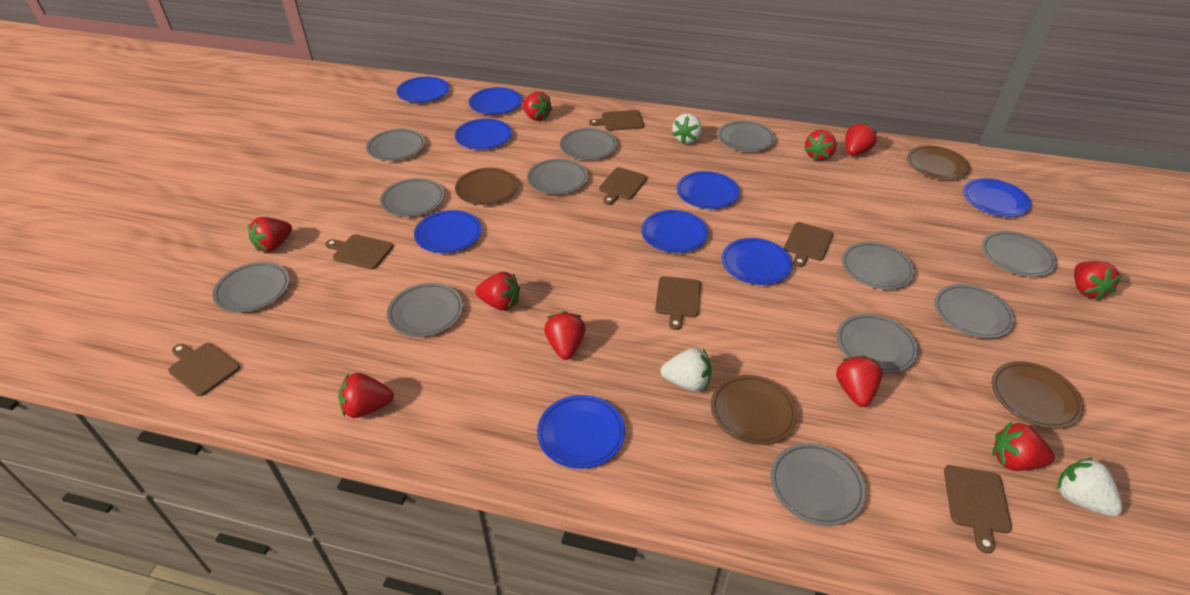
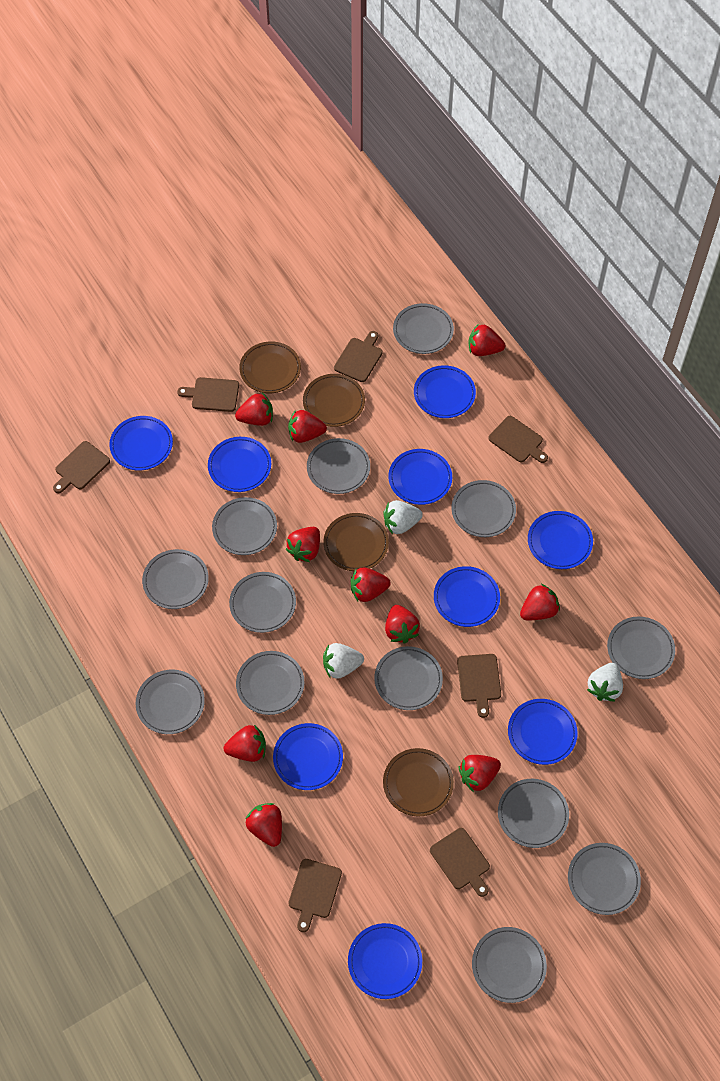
grey plate: [213,262,290,313] [366,129,425,161] [380,178,445,217] [387,283,463,337] [527,159,588,195] [560,128,617,160] [718,121,775,152] [770,443,866,526] [836,314,918,373] [842,242,915,290] [934,284,1015,338] [982,231,1057,277] = 12 -> [136,670,205,734] [142,549,209,609] [212,497,277,555] [229,572,296,633] [236,651,304,715] [307,438,370,494] [374,646,443,710] [393,303,454,354] [451,480,516,537] [472,927,547,1003] [498,779,569,848] [568,843,641,915] [607,617,675,679] = 13

